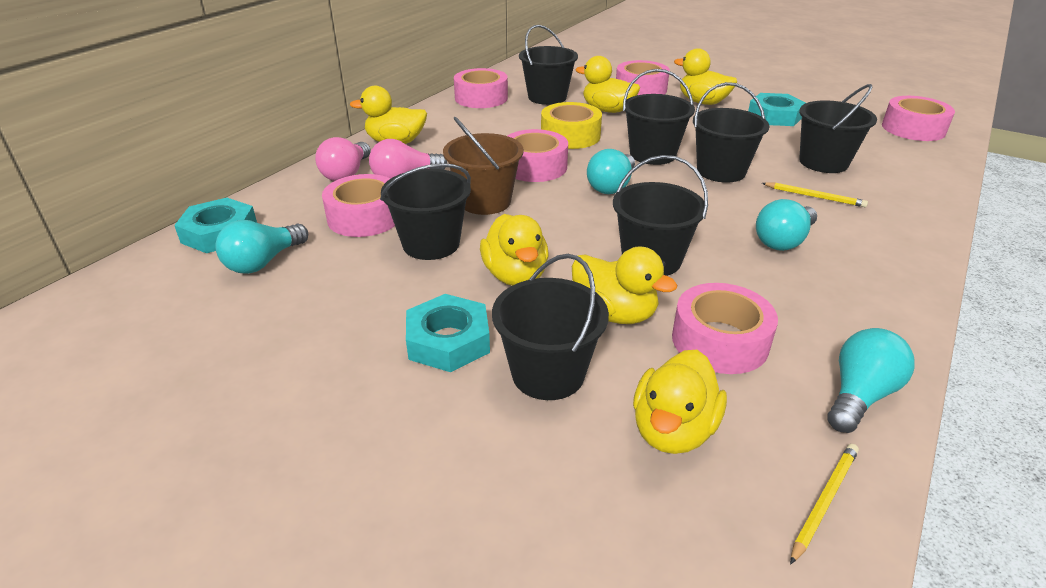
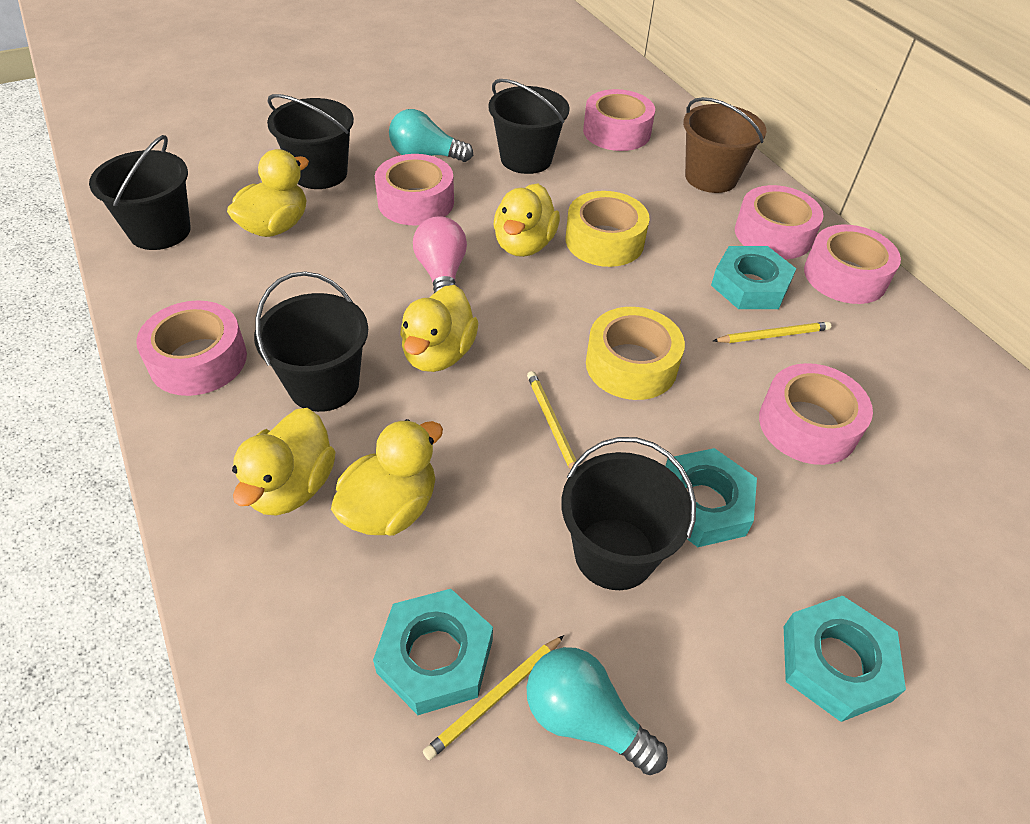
black bucket: [380,163,471,260] [492,254,609,400] [519,25,578,105] [613,155,708,276] [623,69,695,165] [693,82,769,183] [799,84,877,173] = 7 -> [89,135,191,250] [254,272,368,412] [267,94,354,189] [488,79,570,174] [561,437,696,590] = 5
pink light bulb: [315,137,371,181] [369,139,447,178] = 2 -> [413,217,467,293] = 1
turquoise light bulb: [215,220,308,274] [587,149,635,194] [756,199,817,251] [827,328,915,433] = 4 -> [389,109,473,162] [527,647,668,775] = 2
turquoise nut: [174,198,257,253] [406,294,490,372] [748,93,806,126] = 3 -> [373,589,493,715] [665,448,757,547] [711,246,796,309] [783,596,906,722] = 4
yellow duck: [350,86,427,144] [480,214,549,286] [572,246,677,324] [576,56,640,113] [633,350,727,454] [674,48,737,105] = 6 -> [227,149,309,237] [232,408,335,516] [331,419,443,536] [400,285,478,372] [494,183,560,257] = 5
yellow pencil: [762,182,868,207] [790,444,859,565] = 2 -> [423,635,564,760] [527,371,576,470] [713,322,831,343] = 3
yellow tape: [541,102,602,149] = 1 -> [566,191,650,267] [586,307,685,400] = 2

